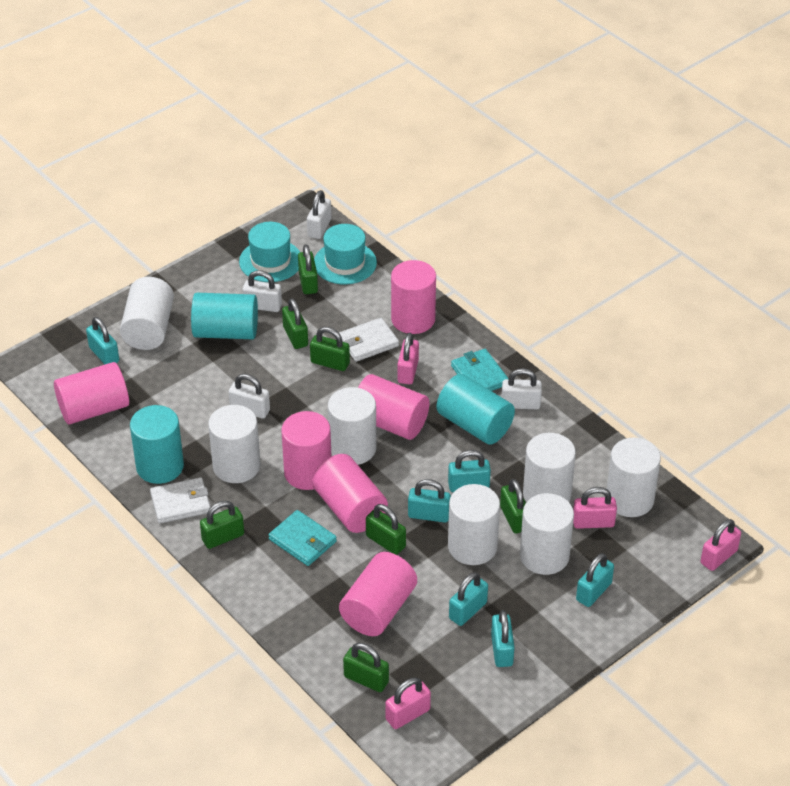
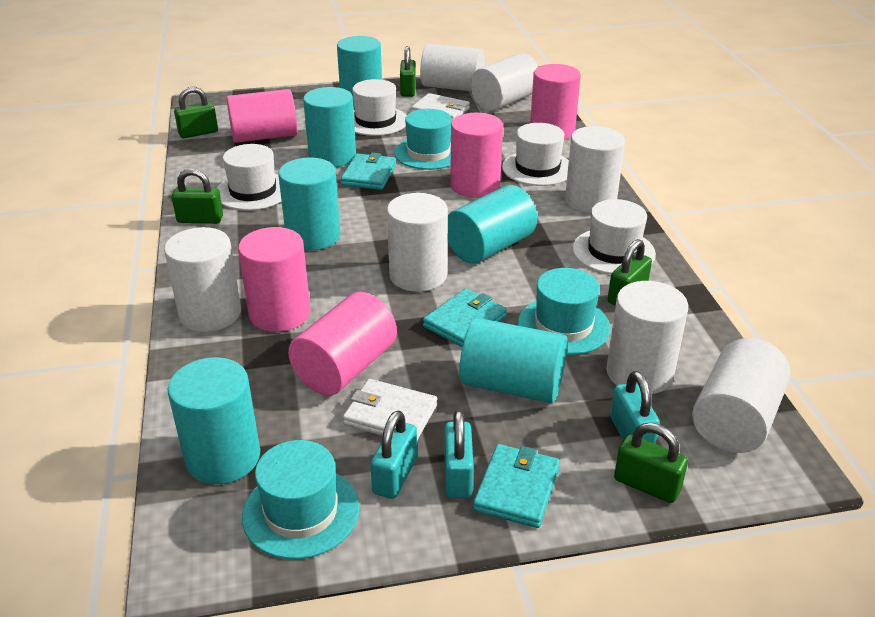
green padlock: [200,501,244,549] [282,298,308,349] [298,244,318,294] [310,327,350,371] [343,643,389,692] [366,504,406,555] [500,479,526,533] = 7 -> [172,169,223,224] [174,87,218,138] [400,46,416,97] [608,239,652,306] [614,423,688,503] = 5
pink cylinder: [54,362,129,425] [281,411,331,490] [312,454,388,533] [339,552,417,636] [358,374,429,440] [391,260,436,334] = 6 -> [226,89,297,143] [238,227,311,332] [288,292,397,396] [450,113,503,198] [530,64,581,139] = 5
pink padlock: [385,677,431,729] [397,333,419,384] [573,487,617,529] [701,519,741,571] = 4 -> none = 0
turquoise cylinder: [130,405,184,484] [191,293,258,339] [437,374,515,445] = 3 -> [168,357,260,484] [278,157,340,250] [303,87,356,167] [337,36,382,107] [448,185,537,264] [459,318,568,403] = 6
turquoise hat: [239,222,300,282] [314,224,377,284] = 2 -> [242,440,359,559] [394,109,452,170] [518,268,610,355] = 3
turquoise padlock: [86,317,119,364] [408,479,451,523] [448,450,491,492] [449,572,488,626] [491,610,515,667] [576,553,614,607] = 6 -> [370,411,417,499] [444,410,474,498] [610,371,660,444] = 3
turquoise wallet: [268,510,337,566] [451,349,508,391] = 2 -> [341,153,396,190] [423,289,507,347] [473,444,560,528] = 3
white hat: none = 0 -> [217,144,281,210] [352,79,407,136] [502,123,569,186] [573,199,656,274] = 4
white padlock: [229,374,270,419] [243,270,282,312] [307,190,332,239] [501,368,542,409] = 4 -> none = 0

